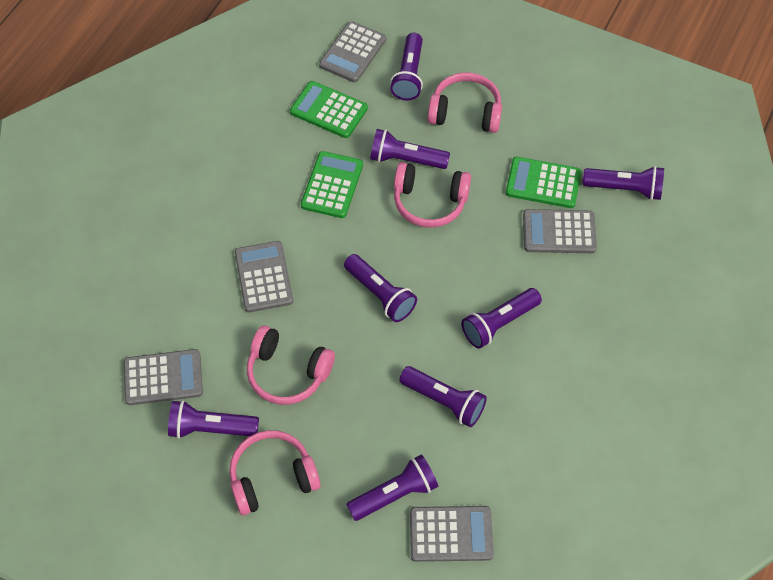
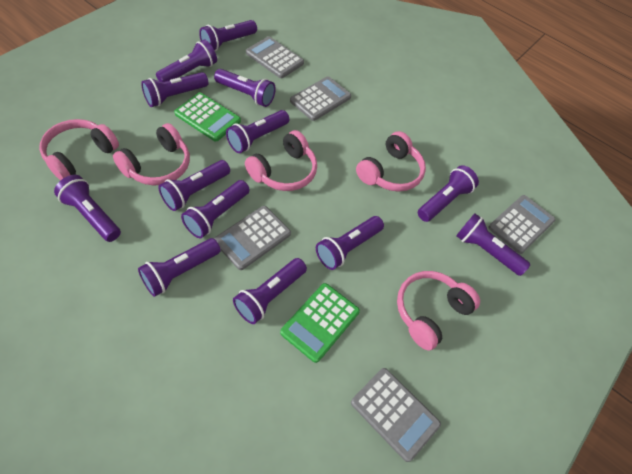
green calculator: [290,81,368,138] [301,151,363,218] [506,157,581,208] = 3 -> [174,93,241,141] [280,283,360,363] = 2
pink headphones: [229,430,321,515] [247,325,335,405] [394,162,471,228] [428,72,502,133] = 4 -> [39,119,119,180] [113,123,190,186] [245,130,317,191] [356,131,426,192] [397,271,480,350] = 5
purple flashlight: [168,400,259,439] [344,254,417,322] [346,454,438,521] [370,129,450,169] [390,33,423,100] [399,366,487,427] [461,288,542,349] [583,166,664,200] = 8 -> [54,175,121,242] [138,238,221,297] [141,72,208,107] [156,39,217,82] [158,160,230,211] [181,180,250,238] [199,20,257,51] [214,69,276,107] [226,110,289,153] [233,258,307,324] [316,216,384,270] [418,165,479,222] [456,214,530,276] = 13

